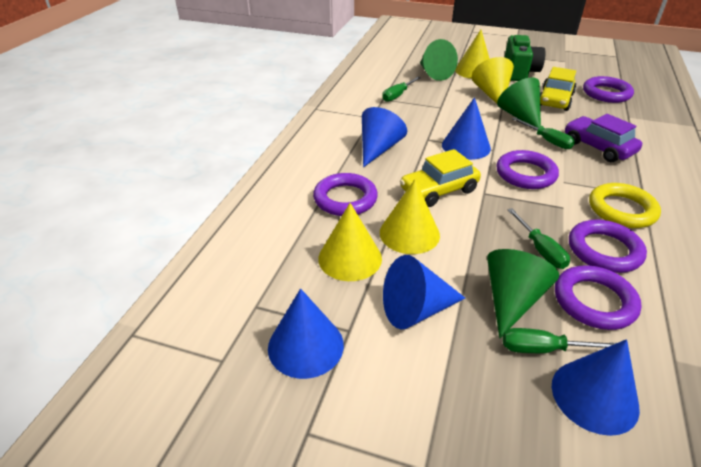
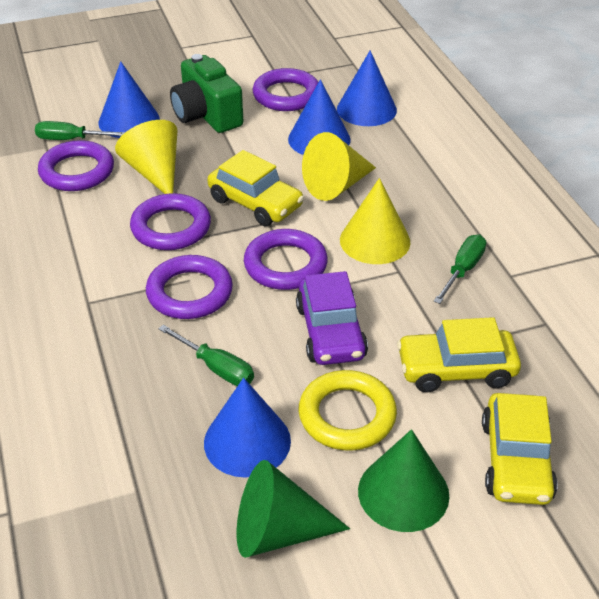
blue cone: [268,289,344,379] [362,107,407,167] [383,255,465,329] [442,97,491,160] [552,339,640,436] = 5 -> [99,61,160,138] [204,378,291,478] [288,79,351,155] [337,51,397,126] = 4
green cone: [420,39,458,81] [487,249,559,338] [497,77,541,128] = 3 -> [237,460,350,558] [358,429,449,532] = 2
green screwdriver: [382,77,421,102] [503,328,616,353] [508,208,570,269] [512,117,575,149] = 4 -> [35,121,125,140] [158,325,254,386] [434,234,486,304] = 3
yellow car: [400,149,481,207] [540,67,576,111] = 2 -> [207,150,304,226] [397,317,521,393] [482,393,558,505] = 3
yellow cone: [318,203,382,281] [380,179,440,254] [455,30,490,79] [472,57,514,104] = 4 -> [115,120,178,194] [302,132,376,201] [340,178,410,264] = 3

